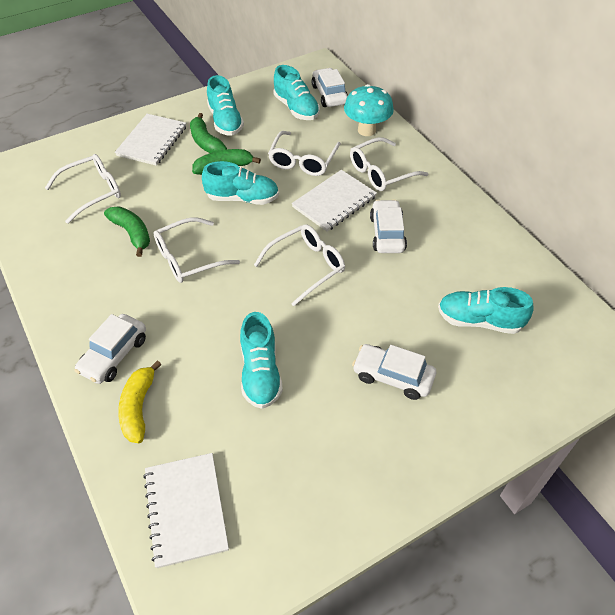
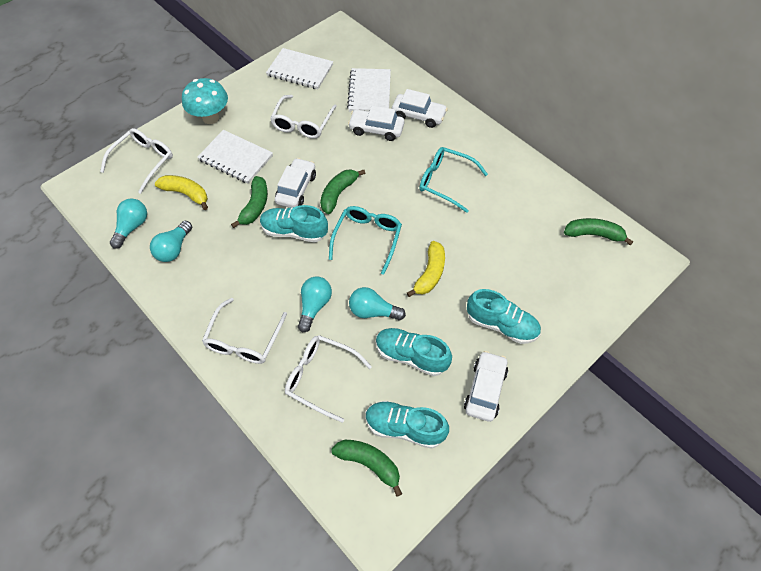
green banana: [104,206,150,257] [190,113,227,153] [192,149,261,175] = 3 -> [231,176,268,228] [320,169,365,214] [331,440,402,497] [564,218,633,245] = 4
turquoise glasses: none = 0 -> [329,206,402,275] [419,147,488,213] = 2
turquoise light bulb: none = 0 -> [110,199,147,249] [150,221,192,262] [298,277,332,332] [349,287,406,320] = 4
turquoise shoe: [202,161,279,205] [207,75,244,136] [240,312,283,409] [273,65,320,120] [438,287,534,334] = 5 -> [260,205,328,242] [366,401,449,449] [376,328,452,376] [467,289,541,344] = 4
white glasses: [45,154,121,224] [154,217,240,283] [254,224,345,306] [268,131,341,176] [350,137,429,191] = 5 -> [100,128,173,194] [202,298,287,364] [270,95,337,138] [285,335,372,423] = 4
yellow banana: [118,360,162,443] = 1 -> [155,175,208,210] [407,241,445,297] = 2

